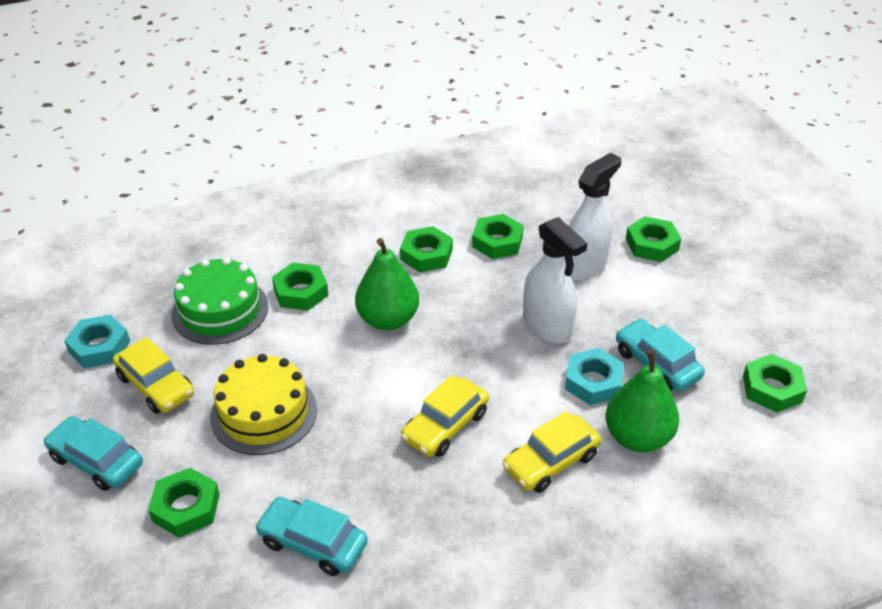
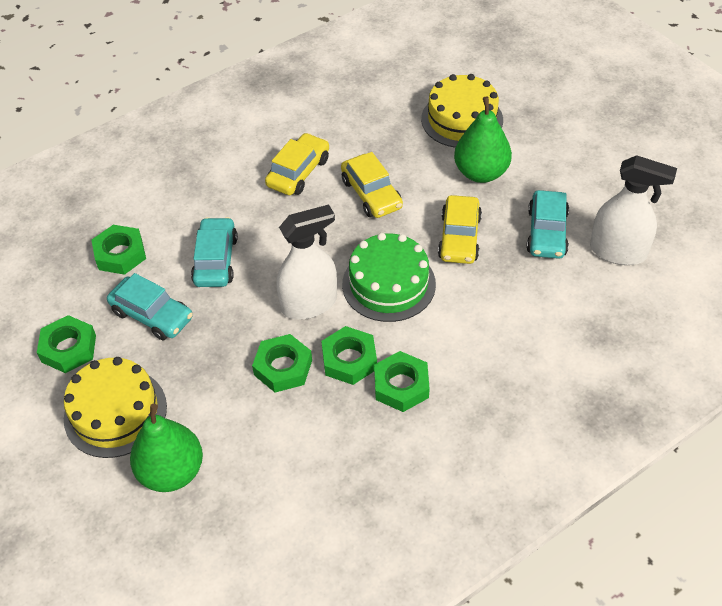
green nut: [148,468,220,538] [272,263,329,311] [400,226,453,272] [472,214,524,259] [626,216,681,262] [743,354,807,413] = 6 -> [37,315,96,373] [92,225,146,275] [252,334,312,392] [321,326,377,385] [374,351,430,412] = 5
turquoise nut: [64,315,130,368] [565,348,624,405] = 2 -> none = 0
yellow cake: [210,354,317,455] = 1 -> [64,357,167,458] [421,74,503,148] = 2

